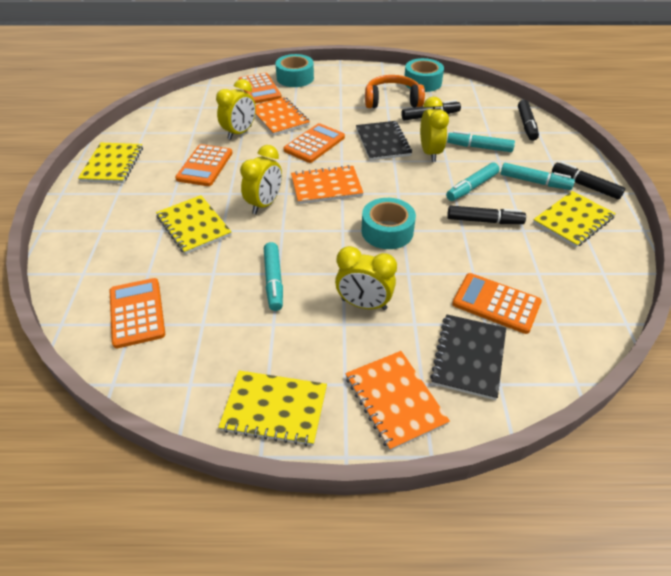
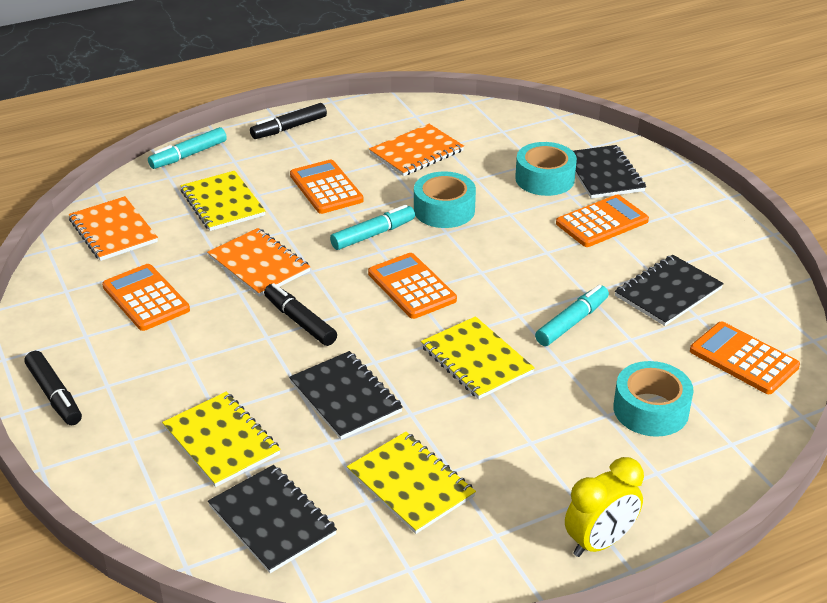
black marker: [401,100,461,121] [447,205,526,224] [518,100,539,141] [552,162,625,199] = 4 -> [25,351,82,425] [250,103,327,139] [264,283,337,346] = 3
black notebook: [356,121,412,161] [430,314,506,400] = 2 -> [208,465,337,573] [289,351,403,440] [573,145,646,199] [615,255,724,326] = 4
orange headphones: [365,75,425,108] = 1 -> none = 0
turquoise marker: [264,242,283,311] [446,162,500,201] [447,131,515,152] [501,163,575,190] = 4 -> [148,127,227,169] [330,205,415,250] [535,285,609,346] = 3
yellow clock: [216,79,256,140] [240,145,282,214] [335,246,397,310] [420,97,449,162] = 4 -> [565,457,644,557] = 1

